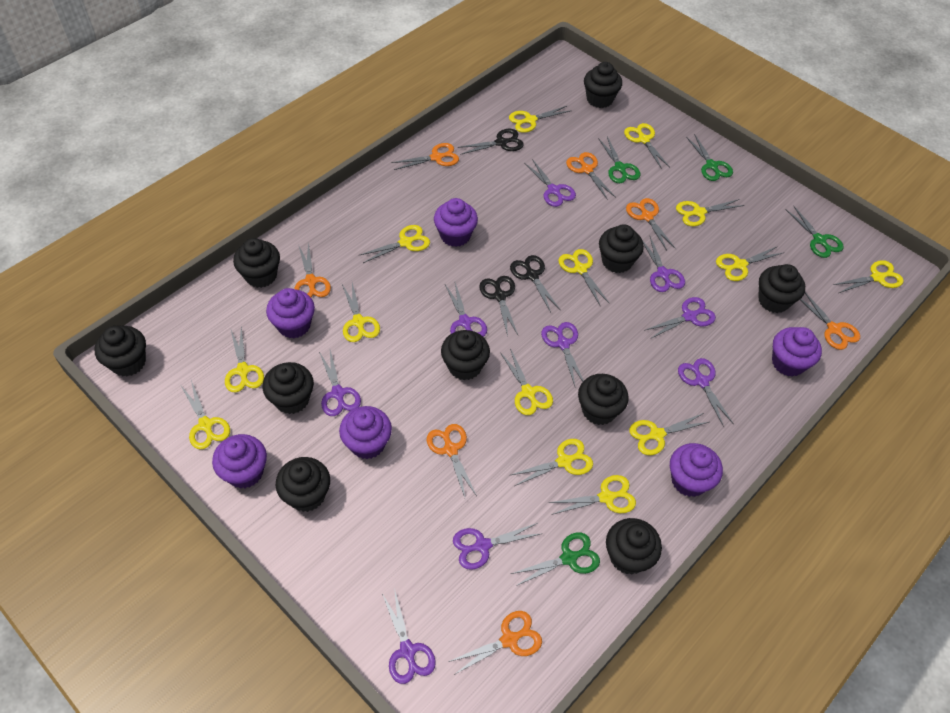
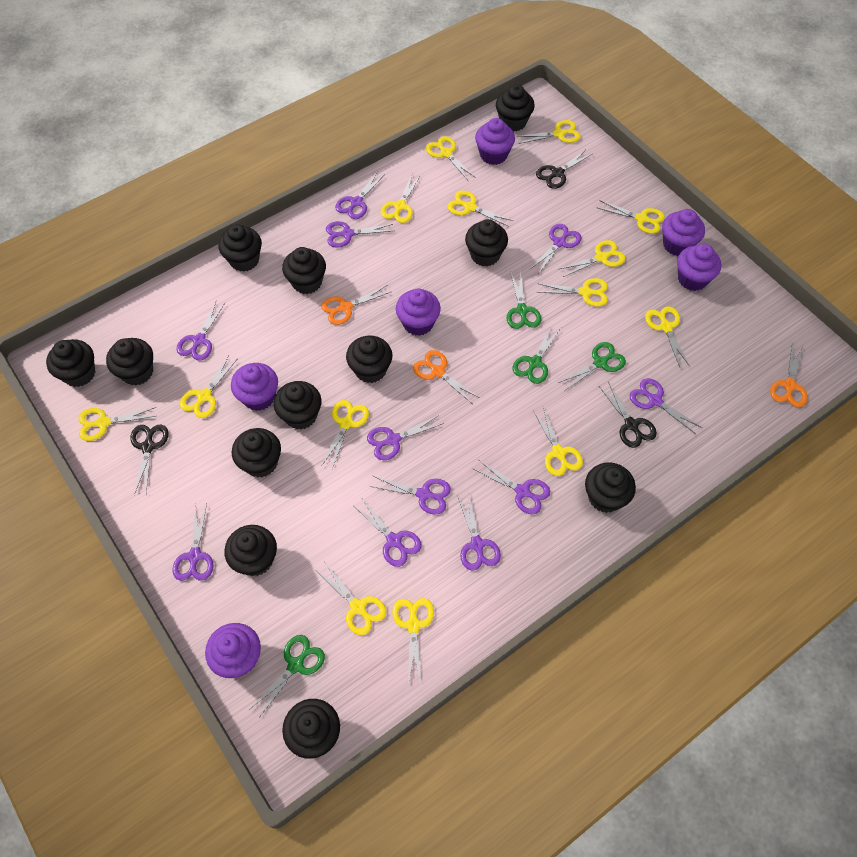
black cupcake: [94,326,146,377] [233,238,280,288] [263,362,314,414] [276,457,330,512] [441,330,490,380] [578,374,629,425] [584,62,622,108] [599,224,644,273] [606,518,662,575] [758,264,805,313] = 10 -> [46,339,95,387] [106,338,153,385] [218,224,262,272] [224,525,277,576] [232,428,281,478] [274,381,321,430] [282,247,326,294] [282,699,340,759] [346,336,392,383] [465,219,508,267] [496,85,535,132] [585,462,636,513] = 12
orange scissors: [294,242,331,297] [391,143,459,170] [427,424,477,500] [448,611,542,675] [566,152,616,200] [626,198,675,251] [800,292,860,350] = 7 -> [321,285,392,325] [413,350,480,403] [770,345,808,407] = 3
purple scissors: [319,350,361,416] [382,588,436,684] [445,283,487,337] [453,523,543,570] [524,159,576,207] [541,322,584,386] [642,236,685,292] [644,297,716,339] [678,358,734,427] = 9 -> [173,503,214,581] [177,301,225,361] [326,221,394,248] [335,172,385,219] [354,500,421,567] [367,415,444,460] [369,476,451,515] [457,495,501,571] [473,460,550,514] [530,224,582,274] [629,378,702,434] = 11

